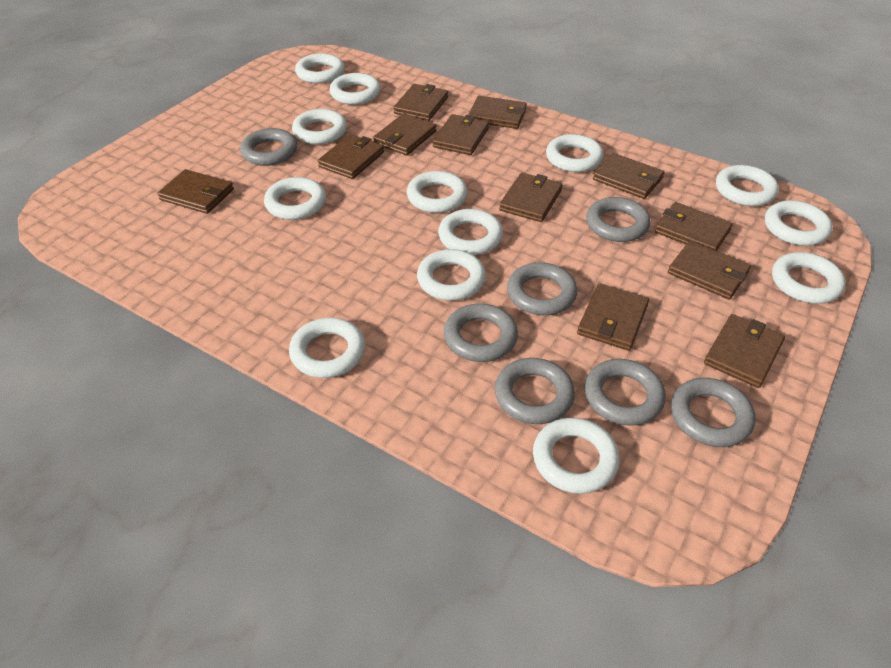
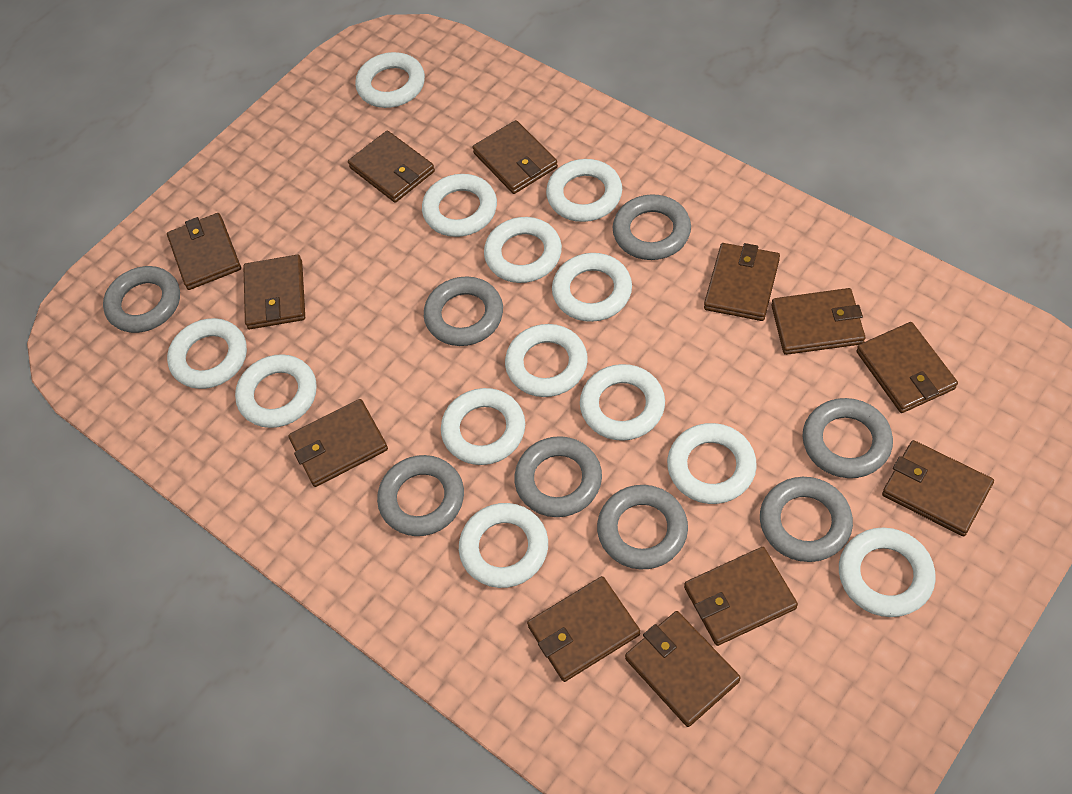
grey ring: [240,128,297,166] [444,304,518,362] [495,358,575,424] [507,262,577,315] [584,359,666,426] [586,197,651,242] [671,378,756,447] = 7 -> [103,266,180,333] [377,455,464,536] [424,277,503,346] [514,436,602,517] [597,485,688,569] [613,194,691,260] [760,477,853,562] [802,398,893,478] = 8

